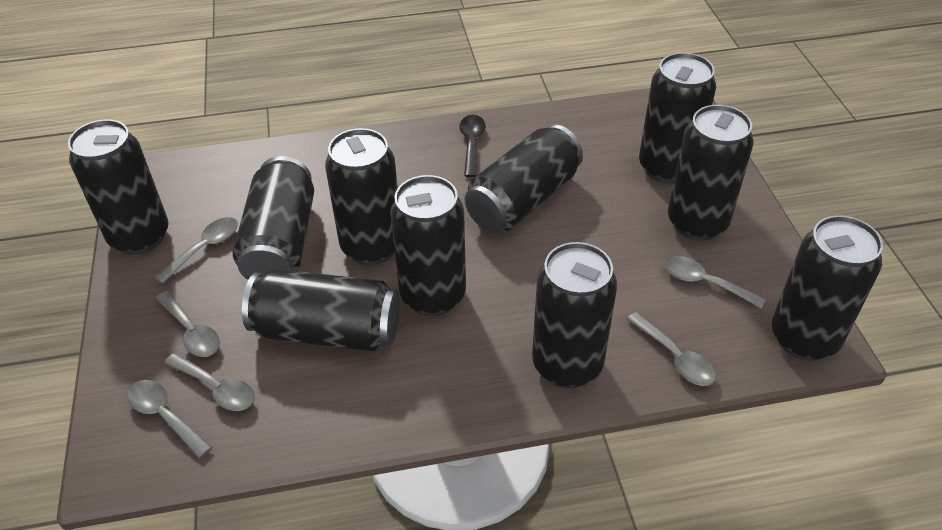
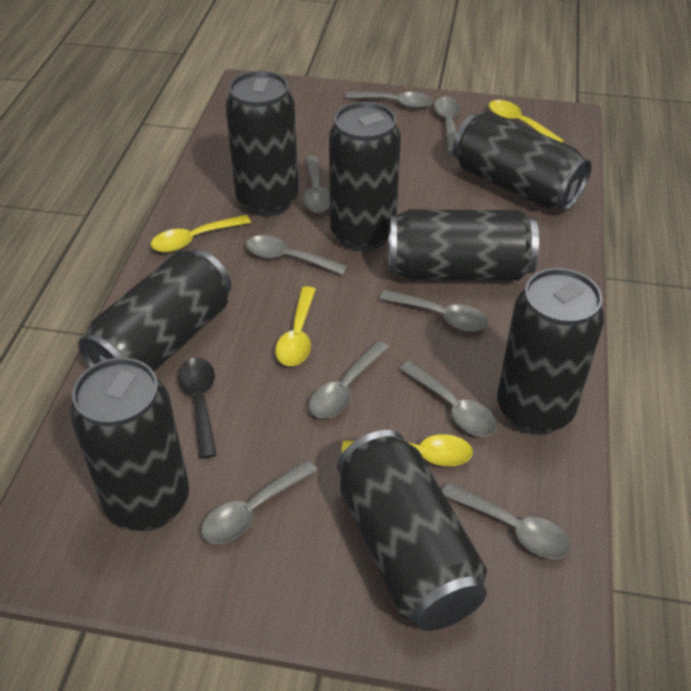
black can: [68,119,169,255] [233,156,314,280] [242,269,400,352] [325,128,398,265] [390,175,466,316] [465,125,583,232] [532,242,617,388] [639,53,716,184] [668,105,753,241] [772,215,883,361] = 10 -> [70,358,189,531] [78,249,231,372] [225,71,299,216] [329,102,401,251] [337,430,487,631] [389,209,539,281] [453,111,592,211] [497,268,604,435] = 8
grey spoon: [127,380,212,458] [155,217,238,284] [156,291,220,357] [165,353,255,411] [627,312,716,386] [664,256,766,308] = 6 -> [201,460,317,544] [246,235,348,275] [303,155,330,213] [309,341,389,418] [346,92,433,109] [380,290,488,332] [400,361,497,437] [434,97,460,154] [442,482,571,559] = 9
yellow spoon: none = 0 -> [151,215,251,252] [275,286,316,366] [342,434,473,466] [489,100,564,143] = 4

